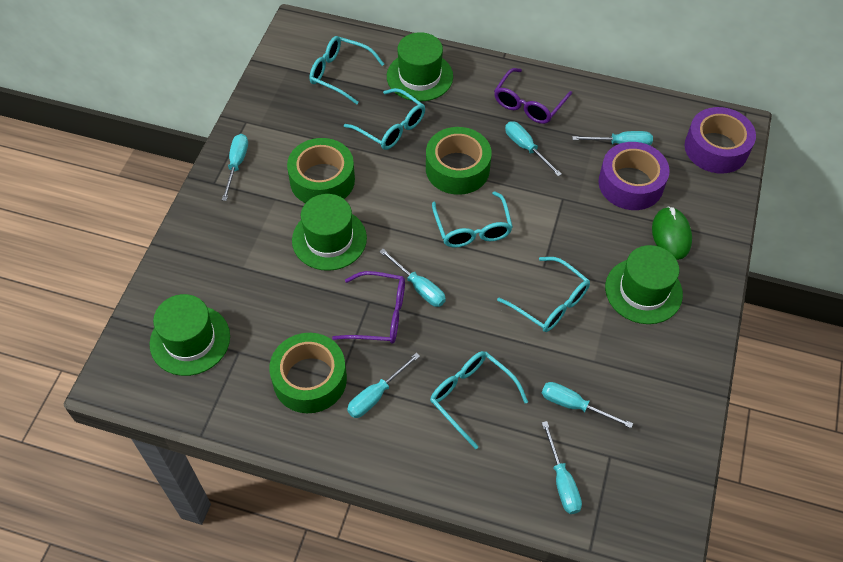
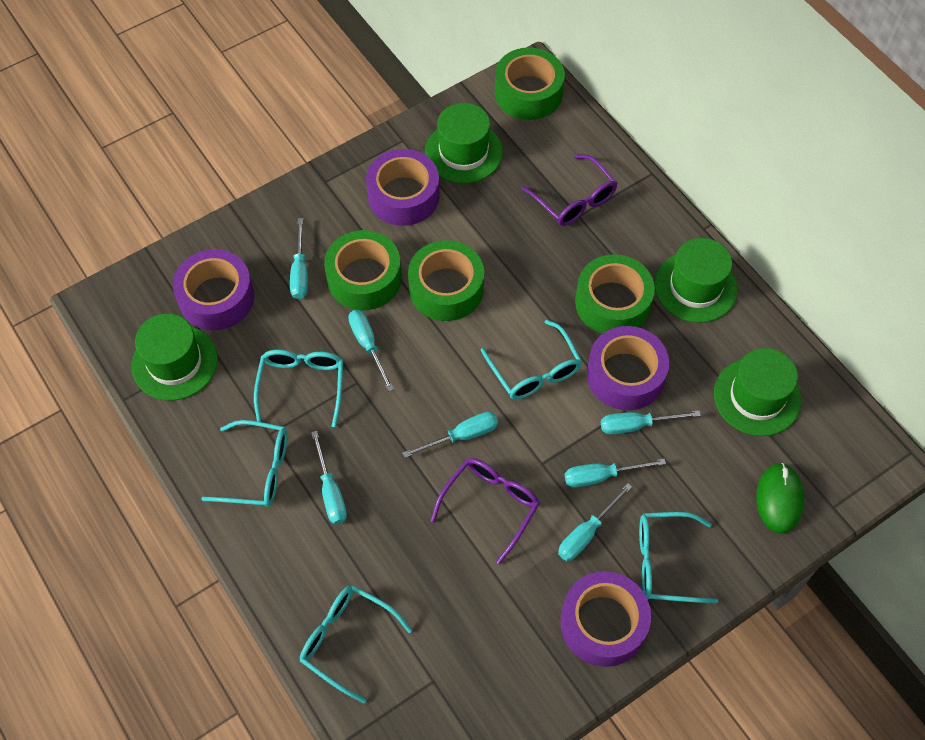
green tape: [269,333,347,413] [287,138,355,203] [426,127,492,195] = 3 -> [324,230,402,310] [408,240,484,321] [495,47,565,120] [575,254,655,334] = 4
purple tape: [599,142,670,210] [684,107,756,174] = 2 -> [173,249,254,331] [366,149,440,226] [560,571,651,667] [587,326,669,410] = 4

